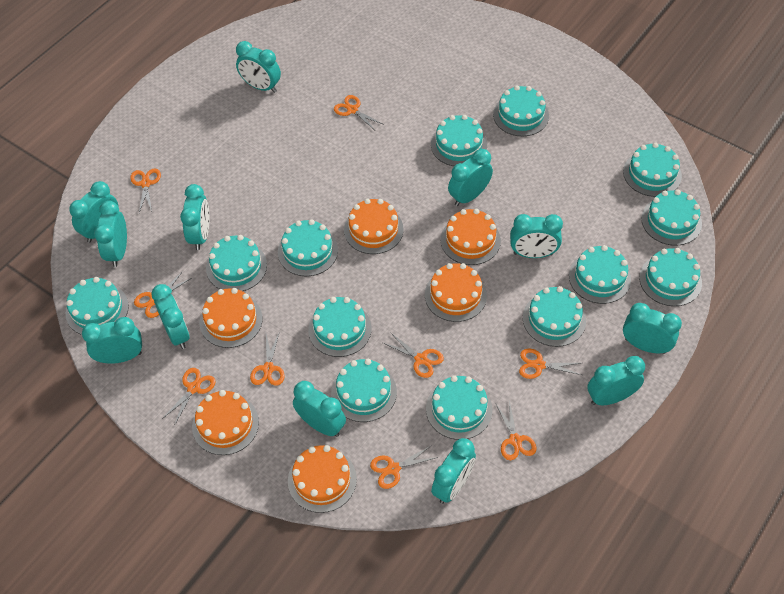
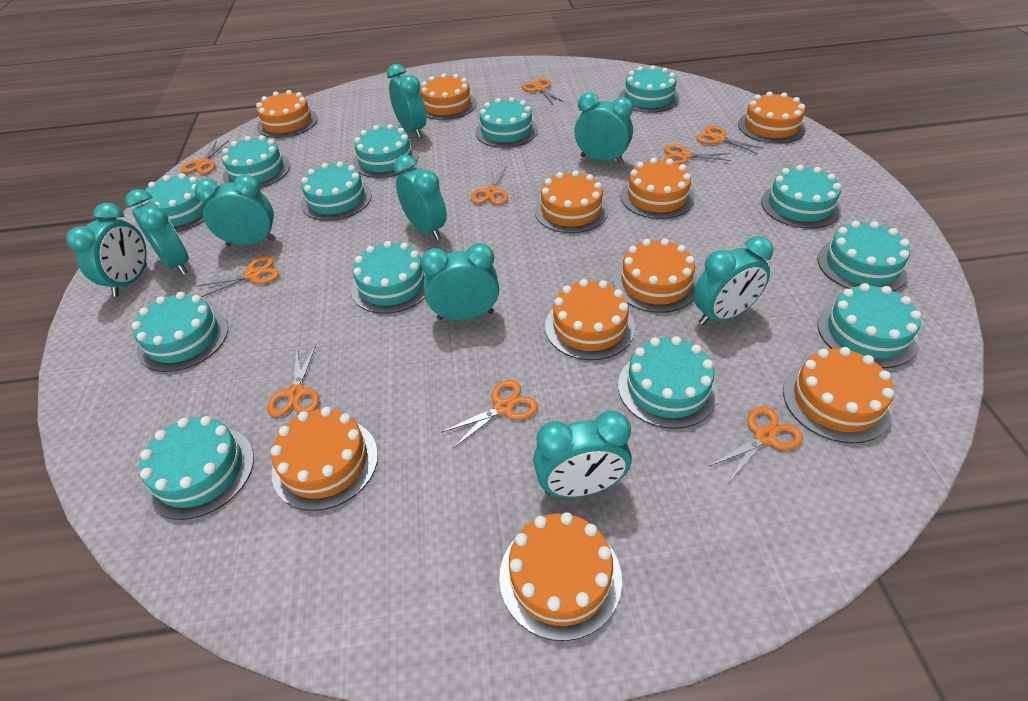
orange cake: [192,390,259,455] [200,288,263,348] [288,445,357,513] [344,198,404,254] [425,263,487,322] [441,209,501,265] = 6 -> [256,90,318,138] [271,407,378,511] [420,73,476,120] [499,512,622,641] [534,170,609,233] [545,279,635,360] [613,238,698,313] [621,158,695,219] [738,92,806,144] [783,347,894,443] = 10
turquoise clock: [69,181,119,243] [82,317,142,364] [94,201,127,267] [151,284,190,349] [180,184,209,250] [236,41,281,93] [293,381,346,437] [431,438,476,504] [448,149,493,206] [510,214,563,258] [587,356,645,406] [623,303,682,354] = 12 -> [66,203,147,297] [125,189,189,275] [194,174,276,246] [387,64,426,138] [394,155,447,240] [421,243,499,320] [533,411,632,498] [574,92,633,163] [693,236,773,325] = 9

